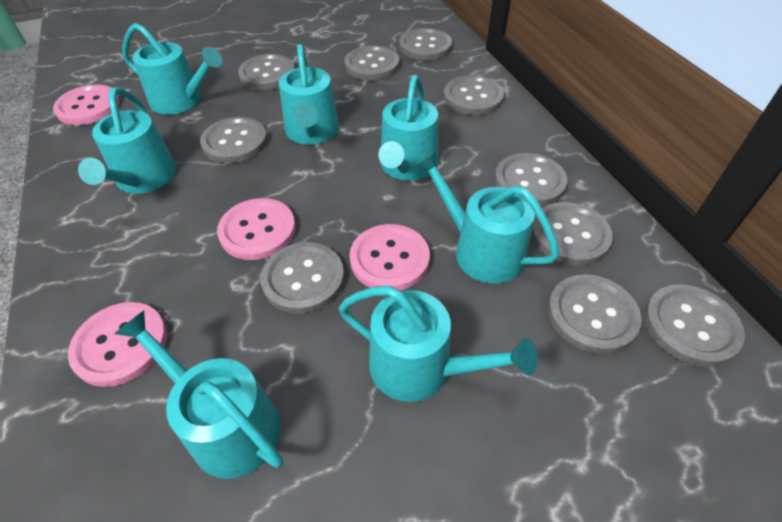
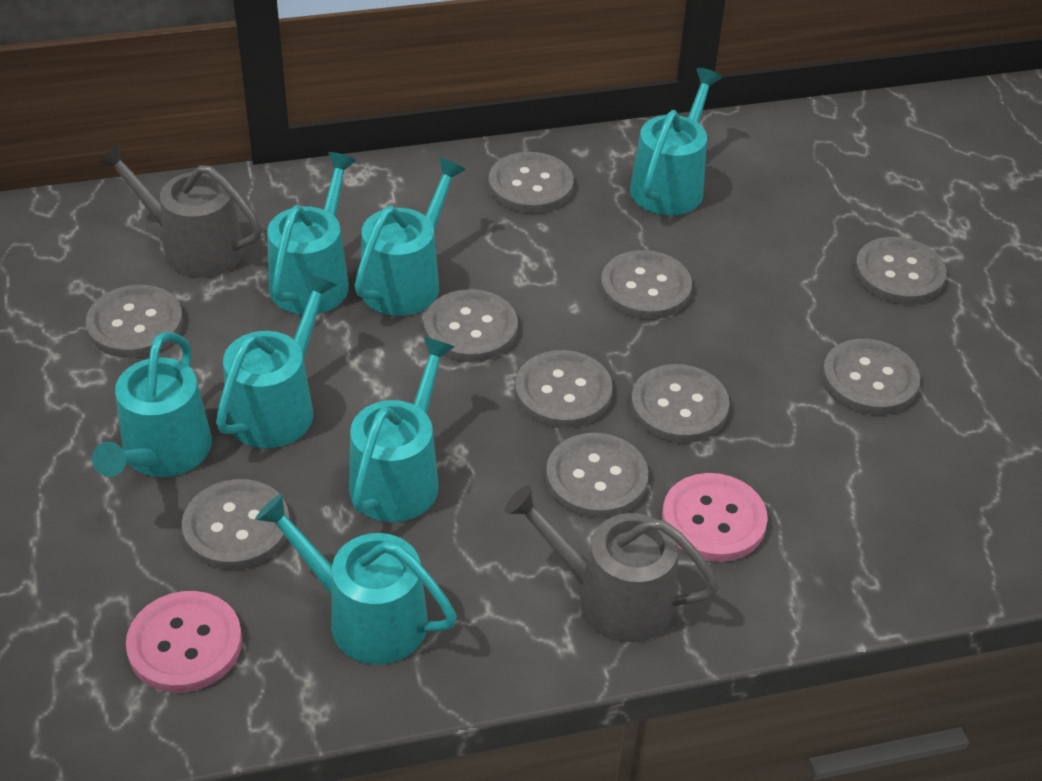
grey watering can: none = 0 -> [97,144,262,278] [505,485,719,642] = 2
pink button: [53,84,120,125] [68,302,167,387] [217,198,296,260] [350,224,430,291] = 4 -> [126,591,242,693] [662,473,768,562] = 2

